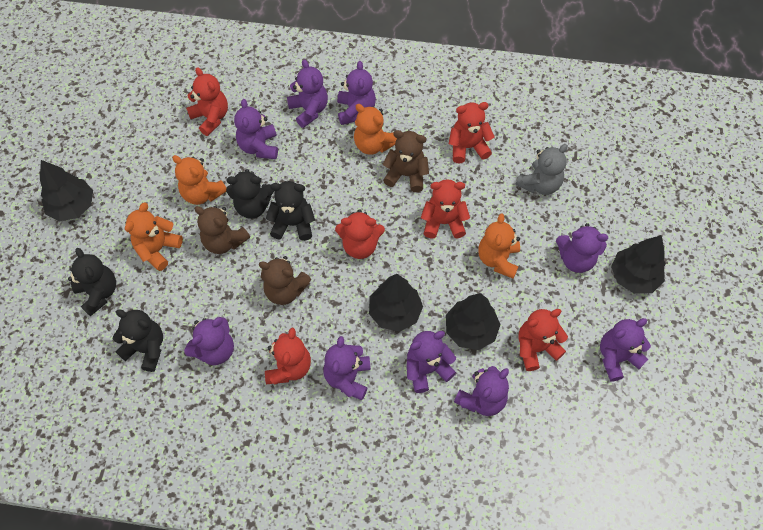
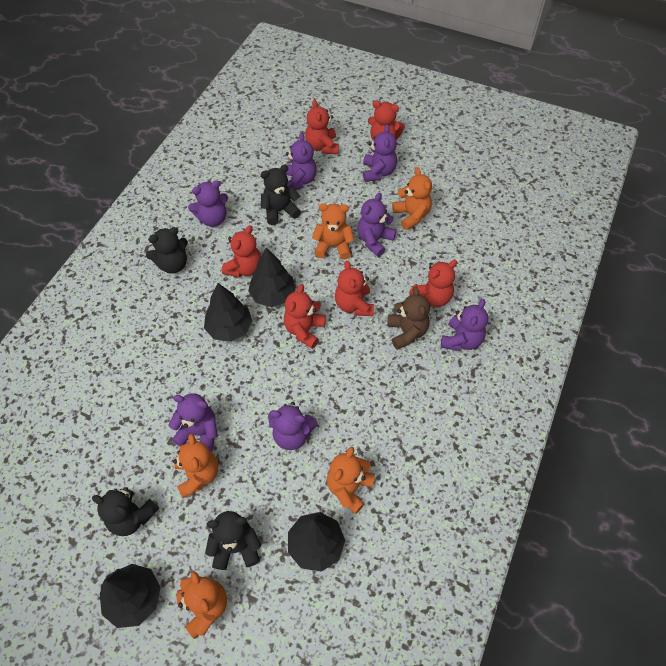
brown teddy bear: [194,206,250,254] [259,256,311,305] [383,130,429,192] = 3 -> [387,287,430,350] = 1
grey teddy bear: [516,144,568,195] = 1 -> none = 0
orange teddy bear: [125,202,183,271] [172,155,226,205] [354,104,397,155] [478,213,520,279] = 4 -> [173,434,218,498] [177,571,227,639] [312,203,354,260] [327,447,375,514] [392,167,432,230] = 5
purple teddy bear: [184,317,234,365] [234,99,278,159] [287,59,328,128] [323,336,371,400] [337,61,376,125] [407,331,456,393] [454,366,509,416] [556,223,608,273] [600,318,651,382] = 9 -> [169,393,218,452] [188,180,228,227] [268,402,318,450] [284,133,317,190] [357,192,396,257] [363,124,397,182] [441,299,488,351] = 7

